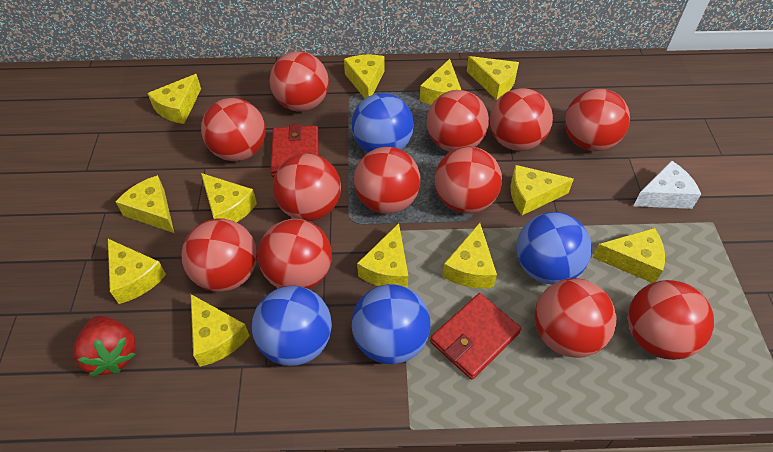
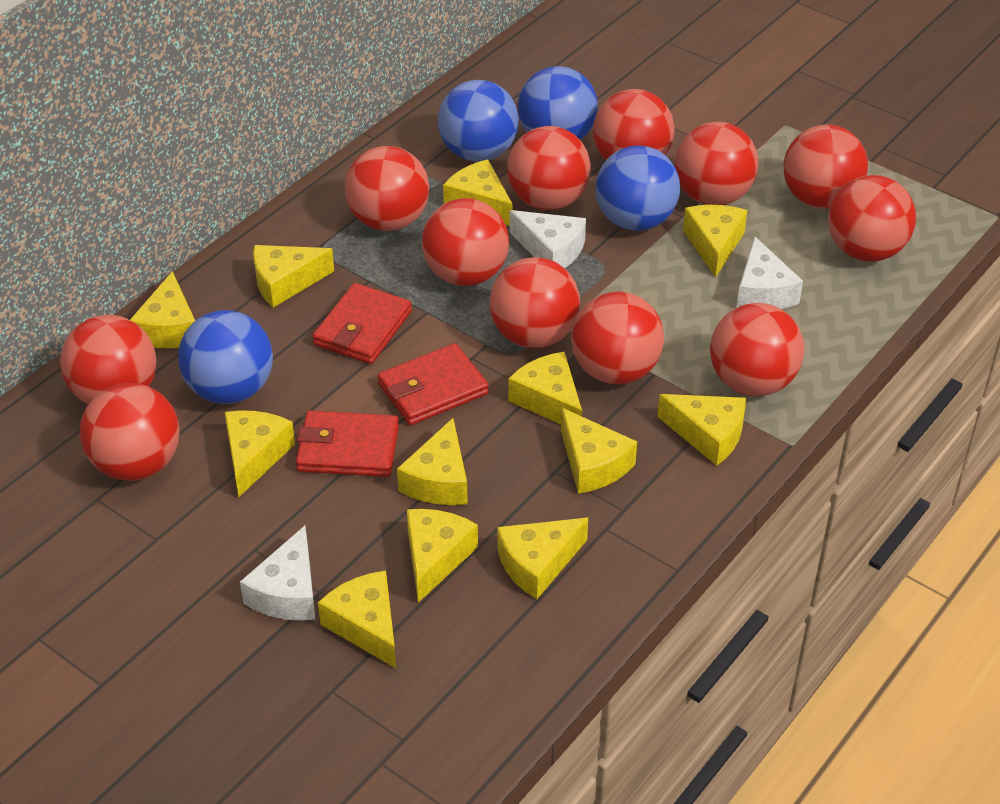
red strawberry: [73,315,136,377] = 1 -> none = 0
red wallet: [270,124,319,177] [430,293,521,380] = 2 -> [296,410,399,477] [312,283,412,364] [378,343,489,425] = 3
white cheese: [633,160,701,209] = 1 -> [240,526,315,621] [510,210,586,268] [737,237,803,309] = 3

